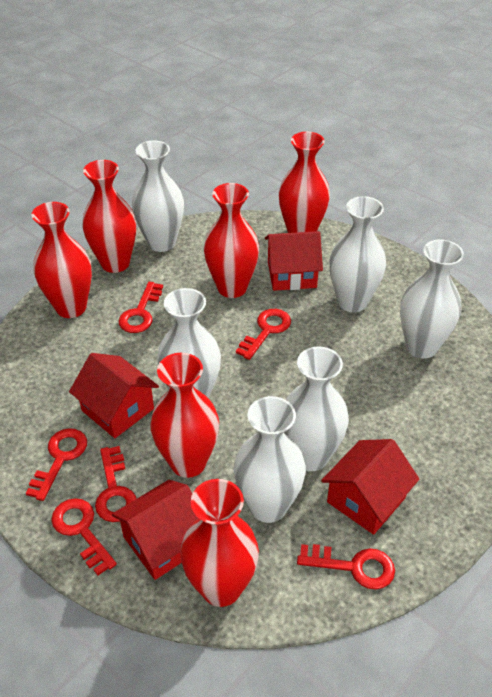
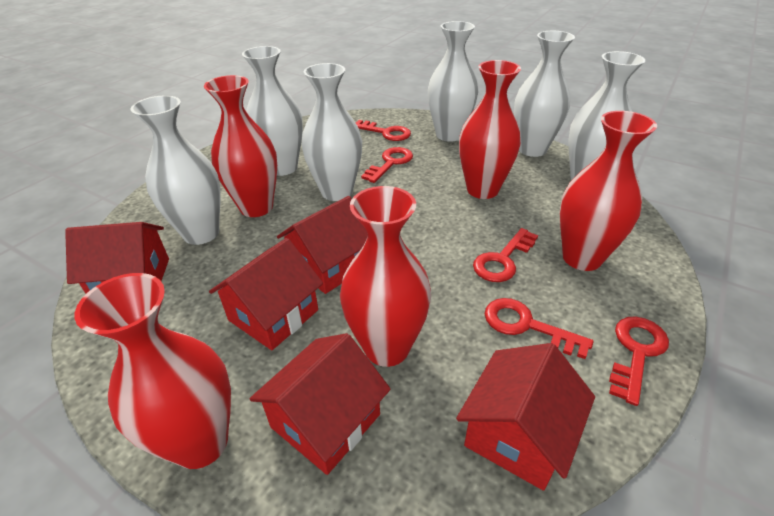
red house: [69,353,159,438] [112,480,198,580] [265,231,323,291] [321,439,419,535] = 4 -> [65,222,169,294] [209,238,323,350] [250,333,391,475] [277,196,368,294] [456,343,595,491] = 5
red key: [26,428,87,501] [51,498,117,576] [95,446,136,522] [119,282,163,333] [236,309,291,360] [297,544,395,589] = 6 -> [356,120,411,141] [361,147,413,183] [473,228,538,282] [485,298,594,359] [609,317,669,406] = 5
red vase: [31,202,92,318] [82,160,136,273] [150,353,219,478] [180,479,259,607] [204,183,259,298] [279,132,330,233] = 6 -> [75,273,231,469] [204,75,277,217] [340,186,431,367] [459,60,521,199] [560,111,657,271] = 5

